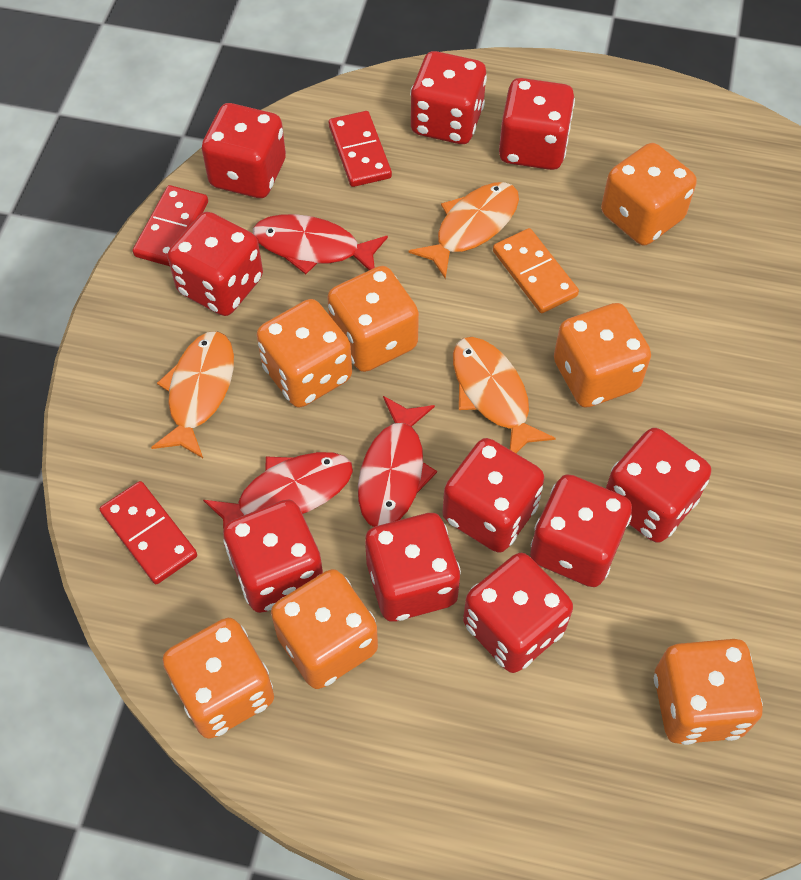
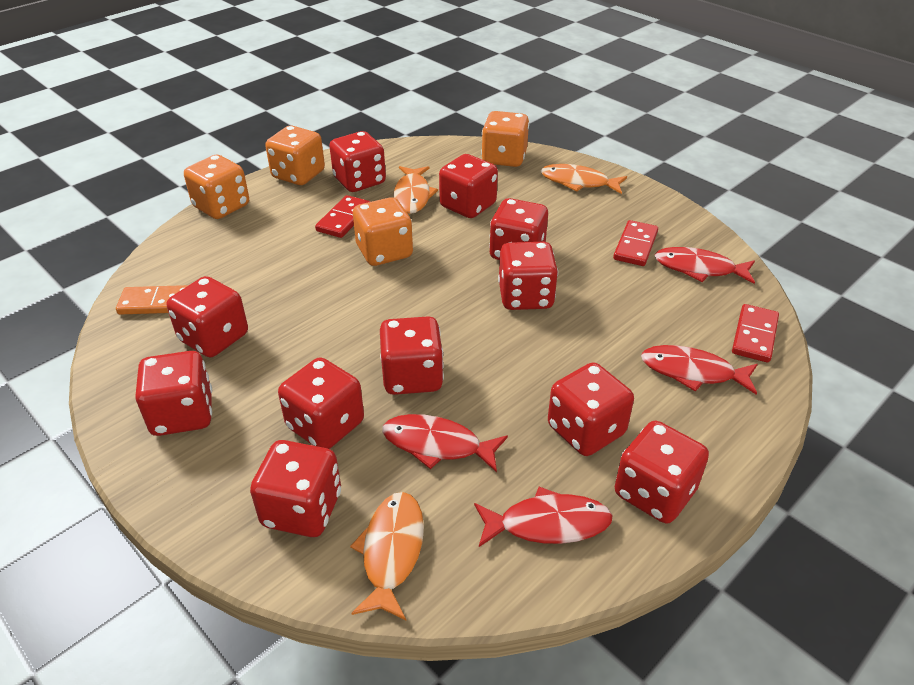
orange dice: [163,618,274,739] [257,299,352,408] [271,569,378,689] [327,266,419,372] [554,303,651,408] [601,143,697,246] [654,639,763,745] = 7 -> [184,155,249,219] [265,126,325,185] [353,197,413,266] [481,111,529,167] = 4
red dice: [168,212,263,316] [202,103,286,198] [223,500,323,613] [365,513,461,622] [410,51,487,144] [443,438,544,553] [463,553,573,673] [499,78,575,170] [530,474,632,587] [606,428,711,543] = 10 -> [135,351,212,436] [167,276,248,357] [250,440,341,537] [278,357,364,449] [329,131,386,192] [380,316,444,395] [439,154,498,218] [489,198,548,260] [498,242,558,310] [548,362,634,456] [615,421,709,524] = 11
red fish: [203,452,353,547] [253,214,388,274] [358,396,437,527] = 3 -> [382,414,508,472] [474,487,612,547] [641,345,758,395] [655,247,755,284] = 4

